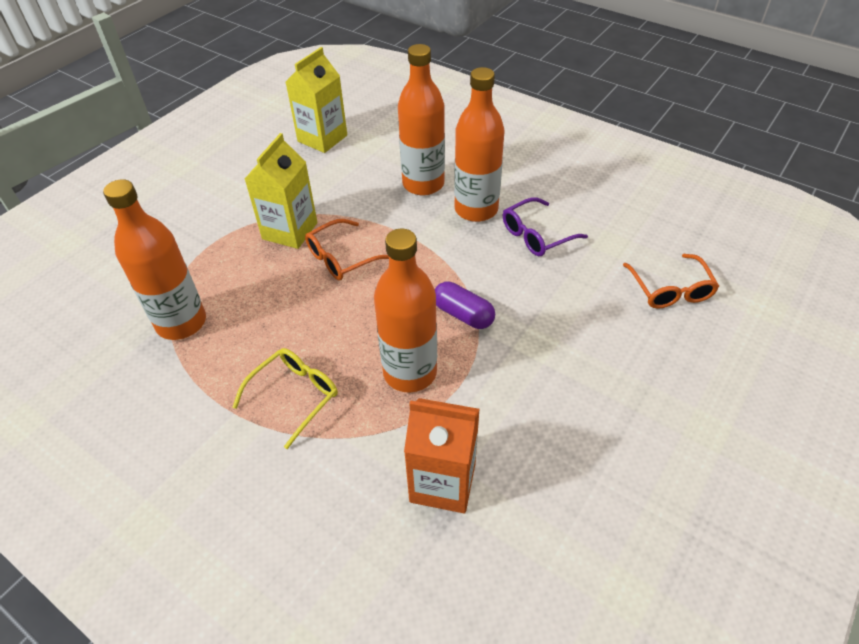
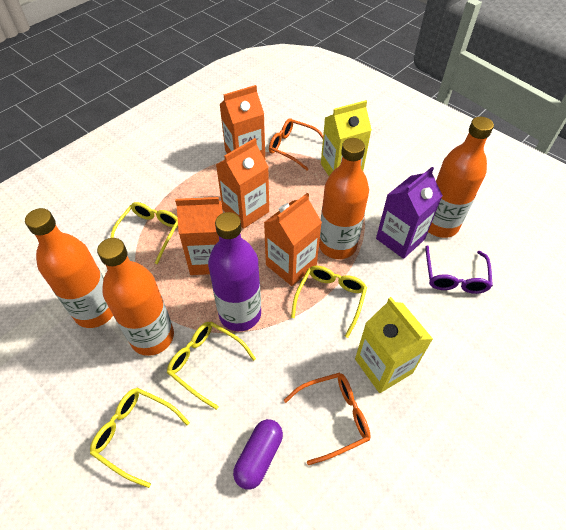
orange carton: [404,398,480,513] = 1 -> [175,197,223,275] [216,138,269,229] [220,85,265,159] [264,193,322,286] = 4
purple bottle: none = 0 -> [208,212,261,331] = 1
purple carton: none = 0 -> [376,167,443,259] = 1
yellow glasses: [233,348,338,449] = 1 -> [90,388,190,488] [110,202,178,264] [167,322,256,410] [291,266,367,338] = 4

